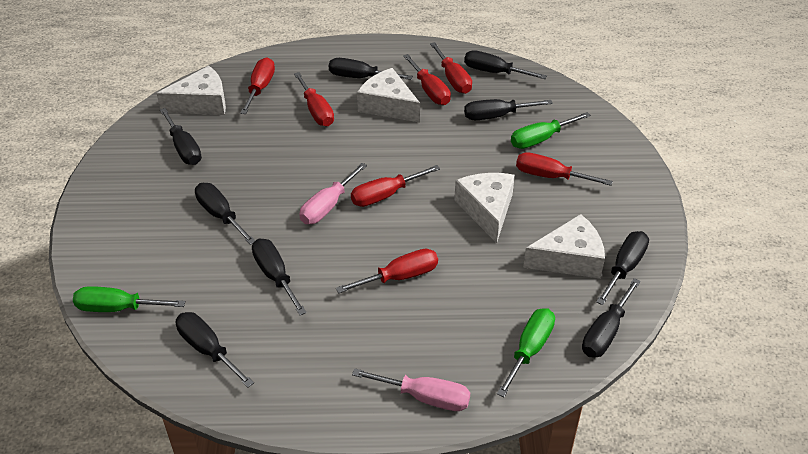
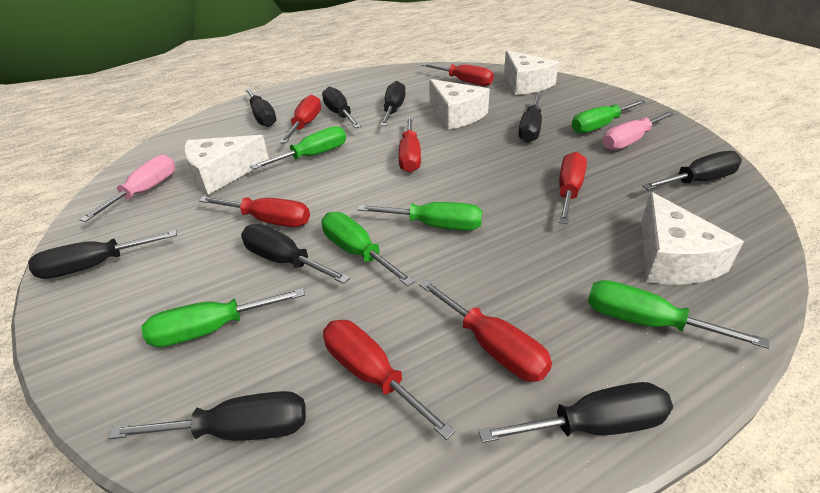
green screwdriver: [73,286,186,312] [497,308,555,397] [511,112,591,149] = 3 -> [141,288,305,347] [250,126,346,170] [322,212,415,286] [357,202,482,231] [572,100,646,134] [588,280,769,349] = 6

